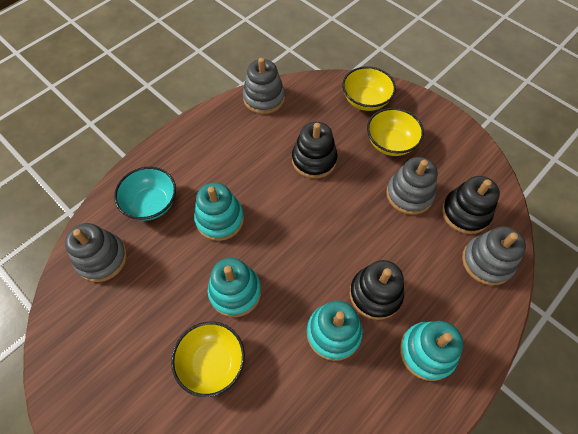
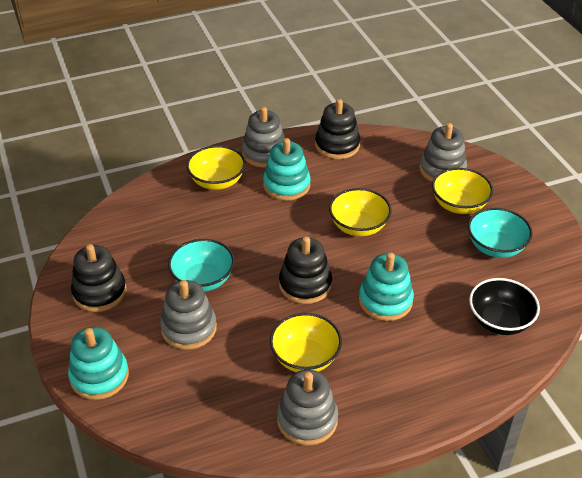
black bowl: none = 0 -> [469,278,540,335] = 1
turquoise bowl: [114,167,176,221] = 1 -> [168,239,235,292] [468,208,533,258] = 2
turquoise stacking toy: [194,182,244,241] [207,258,261,317] [307,301,363,361] [400,321,463,381] = 4 -> [68,327,129,400] [263,138,310,201] [359,253,414,321] = 3
yellow bowl: [171,322,245,397] [342,66,396,111] [367,108,424,156] = 3 -> [186,145,246,190] [270,313,342,372] [329,188,391,236] [432,168,493,214] = 4

